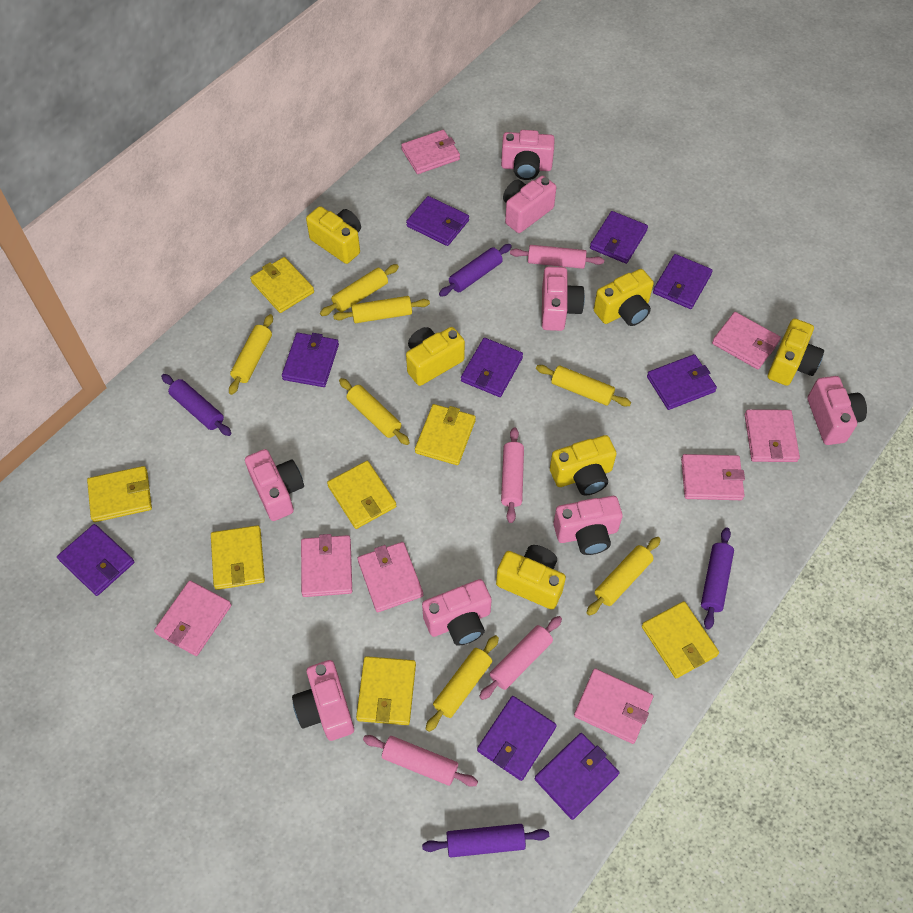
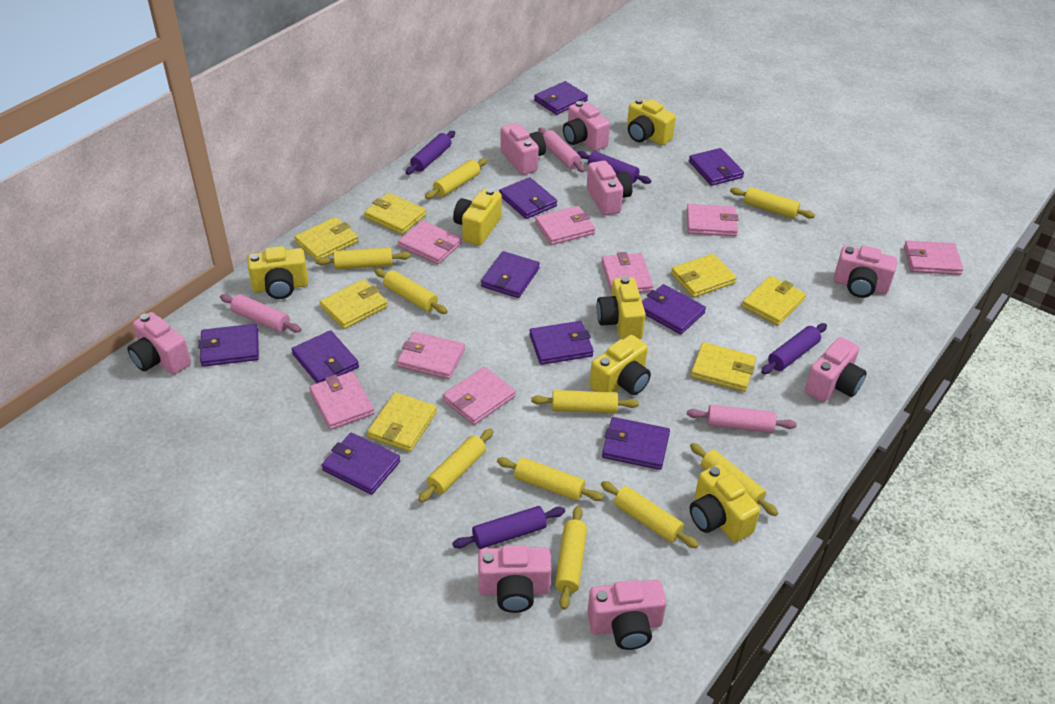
pink rolling pin: [363,735,478,787] [479,616,562,700] [501,427,524,523] [510,245,604,269] = 4 -> [220,294,302,333] [538,128,585,172] [687,405,797,433] = 3
purple wallet: [57,524,134,596] [282,333,339,387] [406,196,469,246] [461,338,523,397] [477,696,557,781] [535,733,619,820] [590,211,648,264] [647,354,717,410] [653,254,713,309] = 9 -> [198,324,259,367] [292,330,359,383] [322,433,400,495] [481,251,540,298] [499,177,557,219] [529,321,594,365] [534,81,588,115] [602,417,670,470] [642,284,706,334] [689,148,744,186] = 10
yellow rolling pin: [229,314,273,395] [320,264,399,316] [333,296,430,323] [339,378,410,445] [426,635,499,732] [536,365,631,407] [587,537,661,616] = 7 -> [315,247,411,270] [374,268,448,314] [418,429,493,502] [425,158,488,199] [497,457,604,501] [531,390,639,413] [555,506,587,610] [601,481,699,548] [690,443,778,516] [730,187,815,219] = 10

